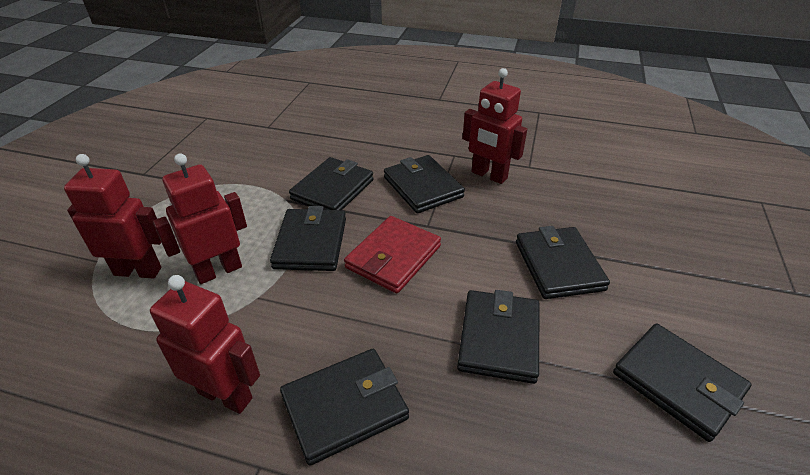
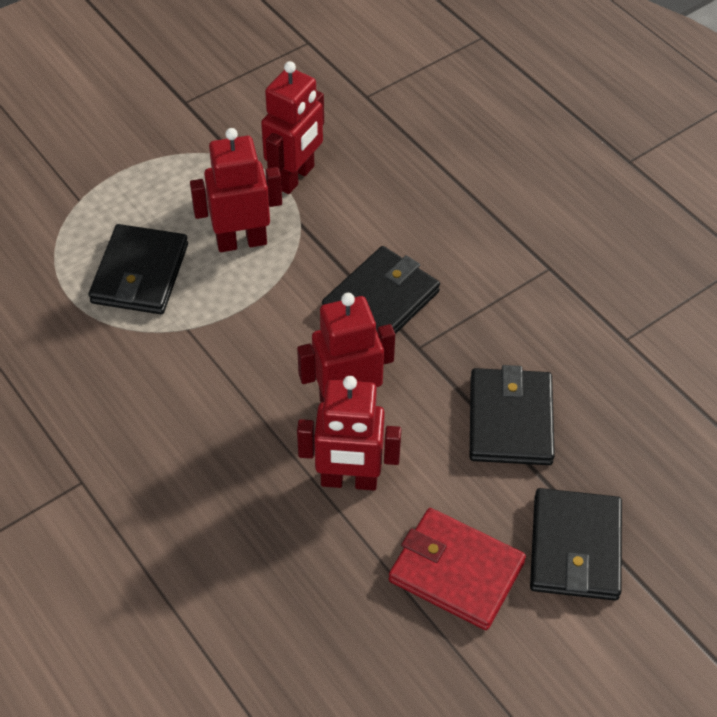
black wallet: [270,206,346,271] [280,349,409,466] [289,157,374,210] [384,155,465,213] [457,290,539,384] [516,226,610,299] [613,323,752,442] = 7 -> [89,224,188,314] [322,246,440,334] [470,365,555,465] [530,488,622,601] = 4

